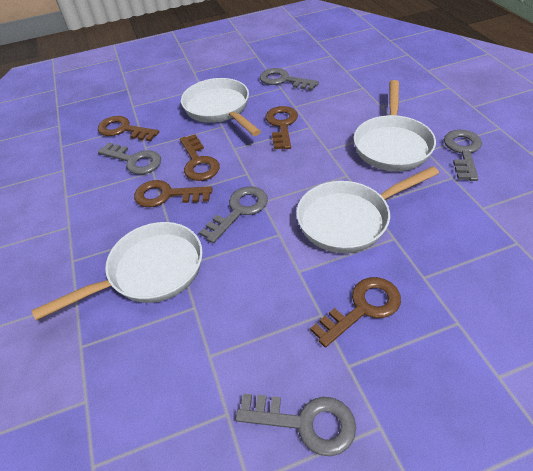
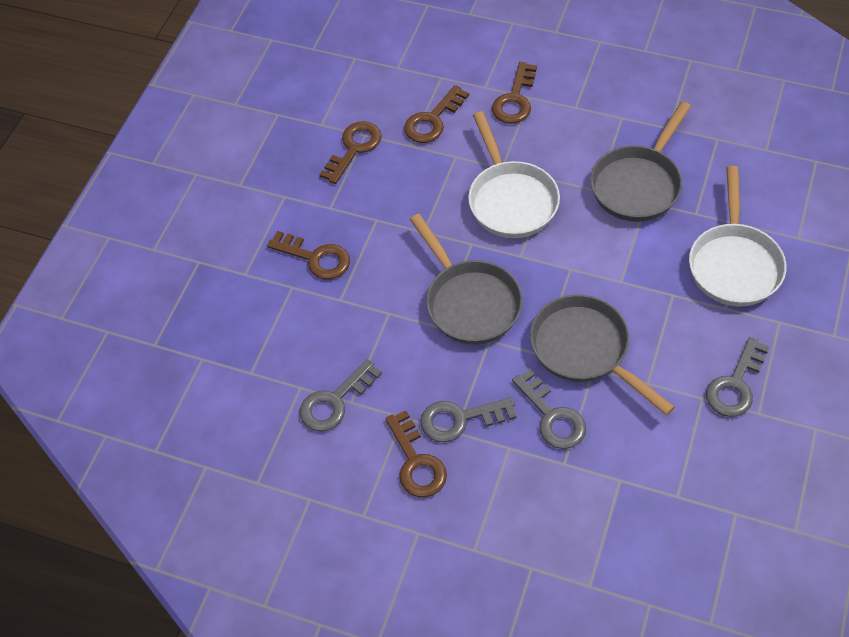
grey key: [98,143,161,174] [199,186,268,243] [236,393,356,457] [260,68,319,91] [444,130,482,181] = 5 -> [300,359,382,432] [420,397,517,442] [512,369,586,449] [706,337,770,417] = 4
grey pan: none = 0 -> [410,214,523,345] [530,294,675,415] [590,101,691,222] = 3
white pan: [32,222,203,321] [181,78,261,136] [296,166,439,253] [354,80,436,171] = 4 -> [468,111,560,238] [689,166,787,306] = 2

